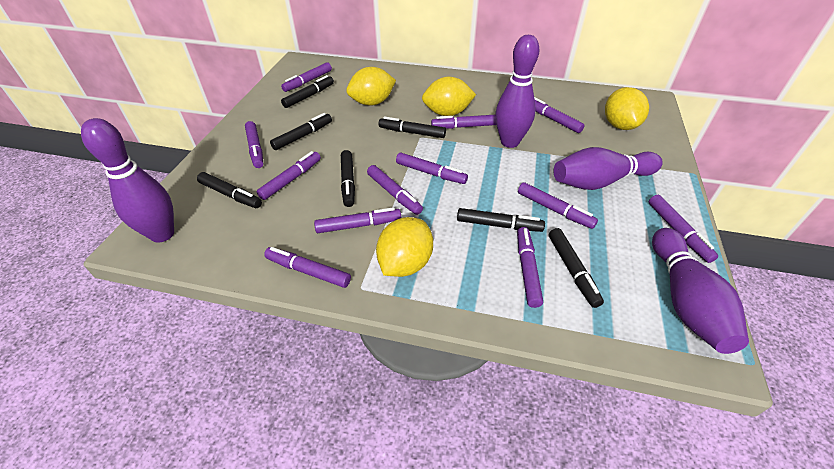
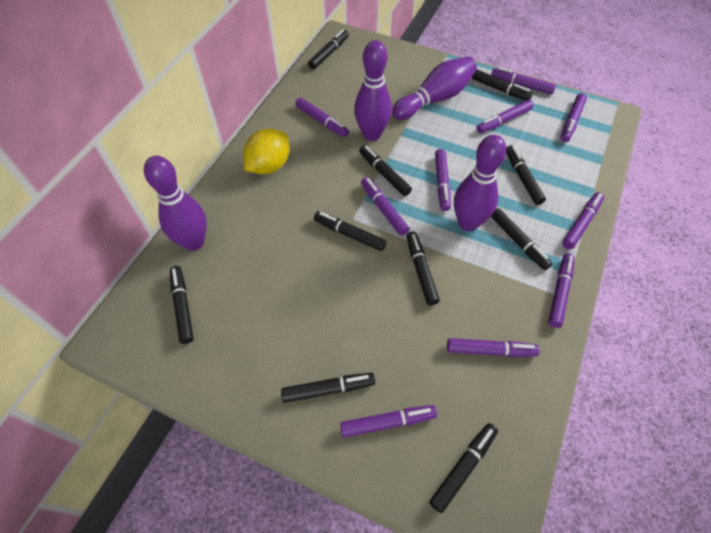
black marker: [197,172,262,208] [270,113,332,150] [281,75,334,108] [341,150,355,207] [379,116,446,138] [457,208,545,232] [549,228,604,308] = 7 -> [170,266,194,344] [281,373,375,403] [308,29,349,69] [314,211,387,251] [359,145,412,196] [406,232,440,306] [429,423,498,513] [471,70,532,101] [491,208,552,270] [506,145,546,205] = 10
purple marker: [245,121,263,168] [256,151,321,200] [264,247,351,288] [281,62,332,92] [314,207,401,233] [367,165,423,215] [396,153,468,184] [431,114,496,129] [517,227,543,308] [518,182,598,229] [534,97,585,133] [649,195,718,263] = 12 -> [295,98,349,137] [340,405,437,437] [361,177,409,236] [435,149,451,211] [447,338,540,357] [476,100,534,133] [491,67,556,95] [548,253,575,328] [561,93,587,142] [562,192,604,249] = 10
yellow lemon: [346,67,396,106] [376,217,433,277] [422,77,476,116] [605,87,649,130] = 4 -> [243,129,289,174] = 1

